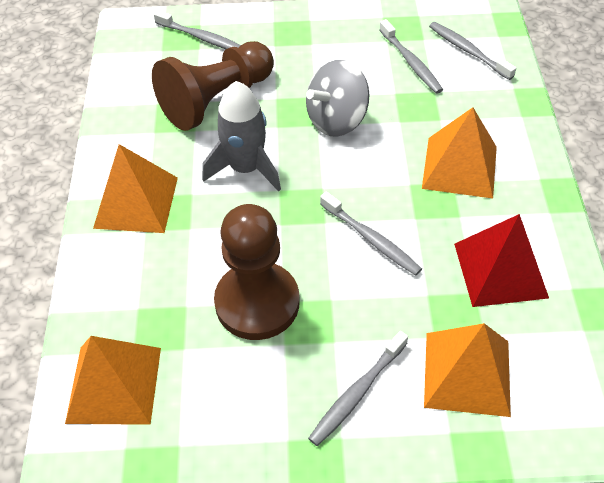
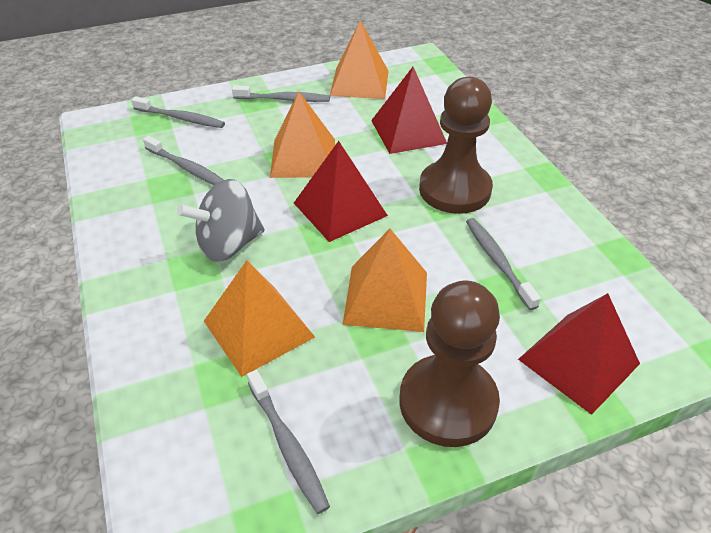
grey rocket: [202,81,281,192] = 1 -> none = 0
red pyramid: [454,214,549,307] = 1 -> [294,141,388,242] [371,67,447,154] [518,293,640,415] = 3

